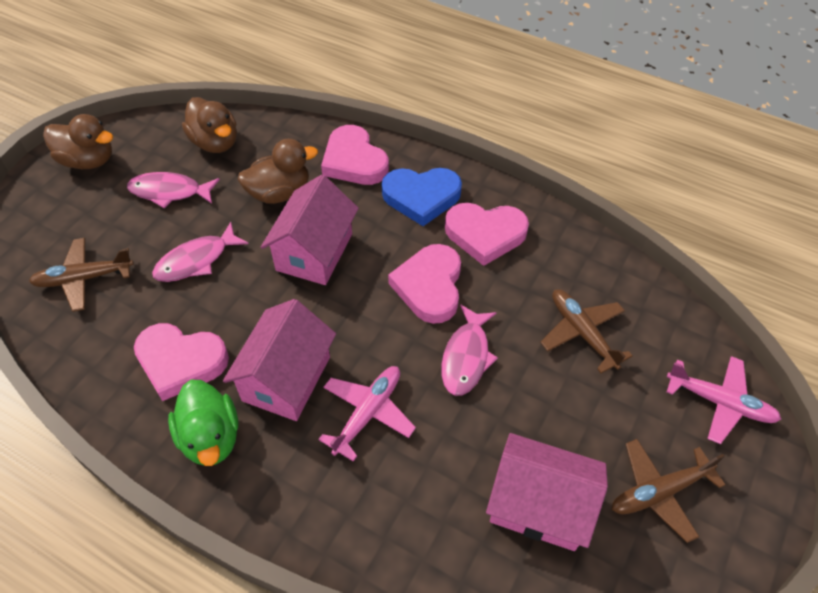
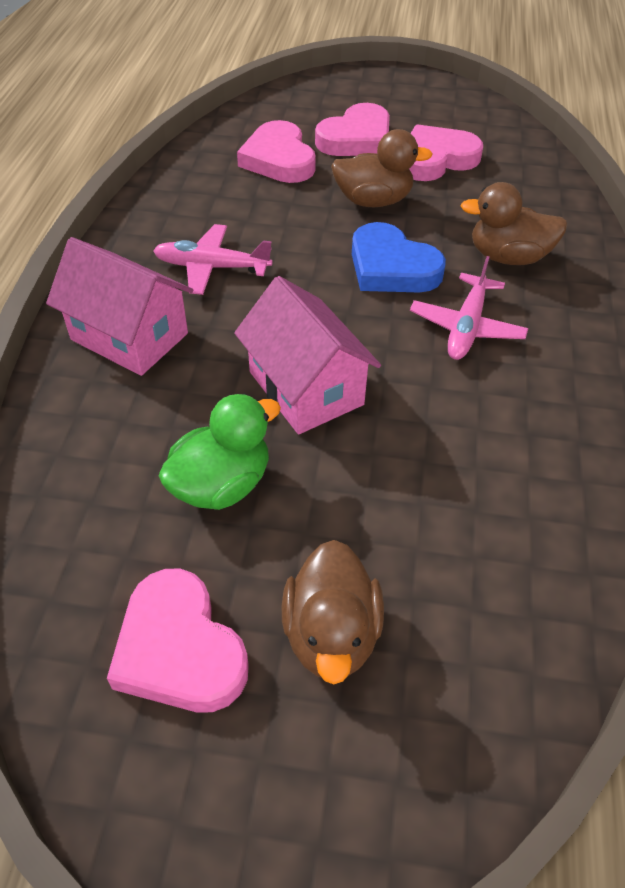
brown plane: [29,238,134,312] [540,289,633,374] [612,439,725,543] = 3 -> none = 0
pink fish: [127,172,220,208] [152,222,249,282] [441,304,498,396] = 3 -> none = 0
pink house: [223,299,336,421] [261,175,359,285] [486,433,608,551] = 3 -> [46,237,193,376] [234,276,381,434] = 2

